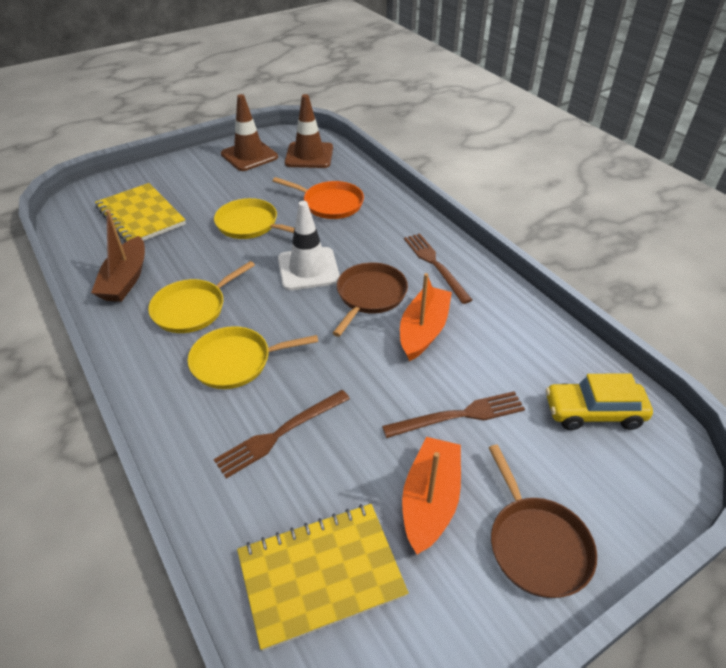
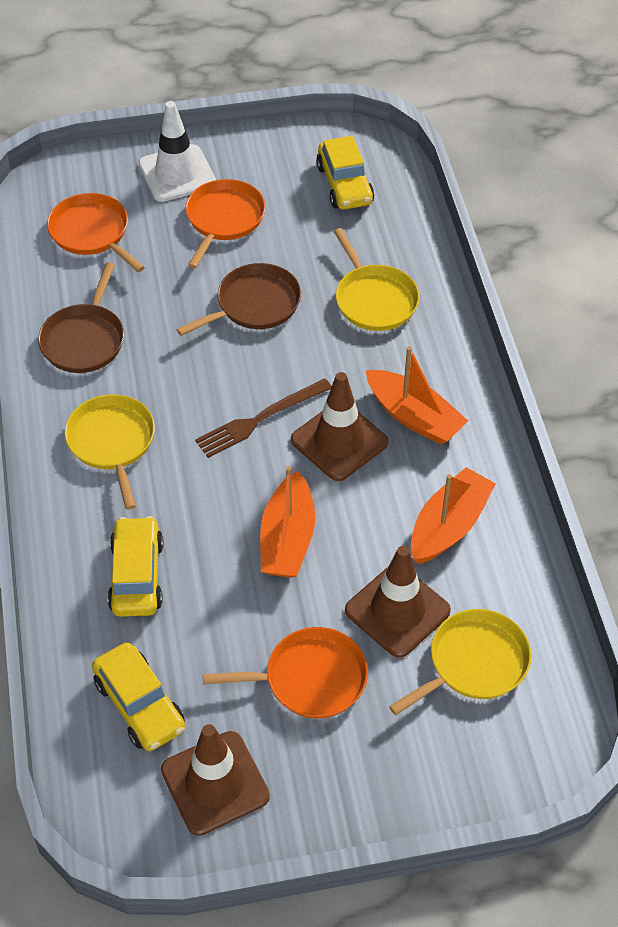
brown boat: [91,210,145,302] = 1 -> none = 0
brown fork: [214,390,350,478] [382,391,525,438] [404,233,472,304] = 3 -> [195,378,332,458] = 1
brown traffic cone: [221,94,278,171] [285,94,333,168] = 2 -> [161,724,270,836] [291,372,388,481] [345,546,451,658] = 3
orange boat: [400,273,452,361] [402,437,461,554] = 2 -> [260,466,315,578] [366,346,468,445] [411,467,496,564] = 3
orange pan: [273,177,364,219] = 1 -> [47,193,145,272] [186,179,266,269] [203,627,368,719] = 3
yellow car: [546,373,653,430] = 1 -> [92,643,185,751] [107,516,163,617] [316,136,374,210] = 3
yellow notebook: [95,183,186,242] [237,504,409,651] = 2 -> none = 0

